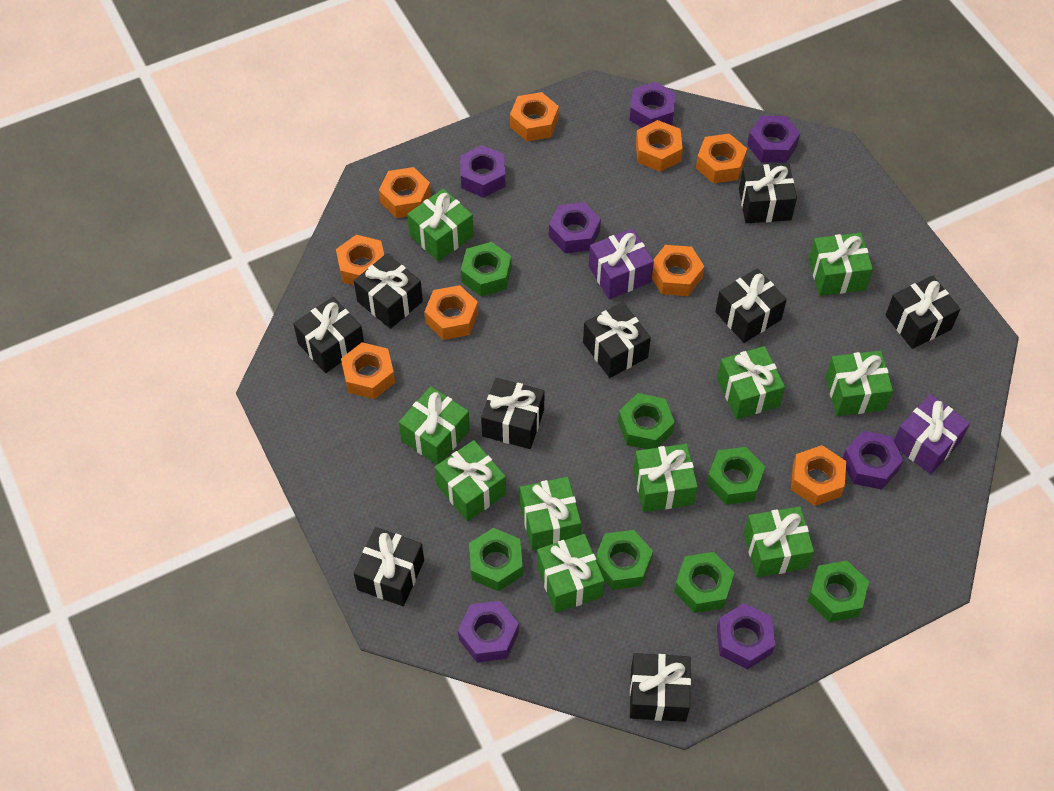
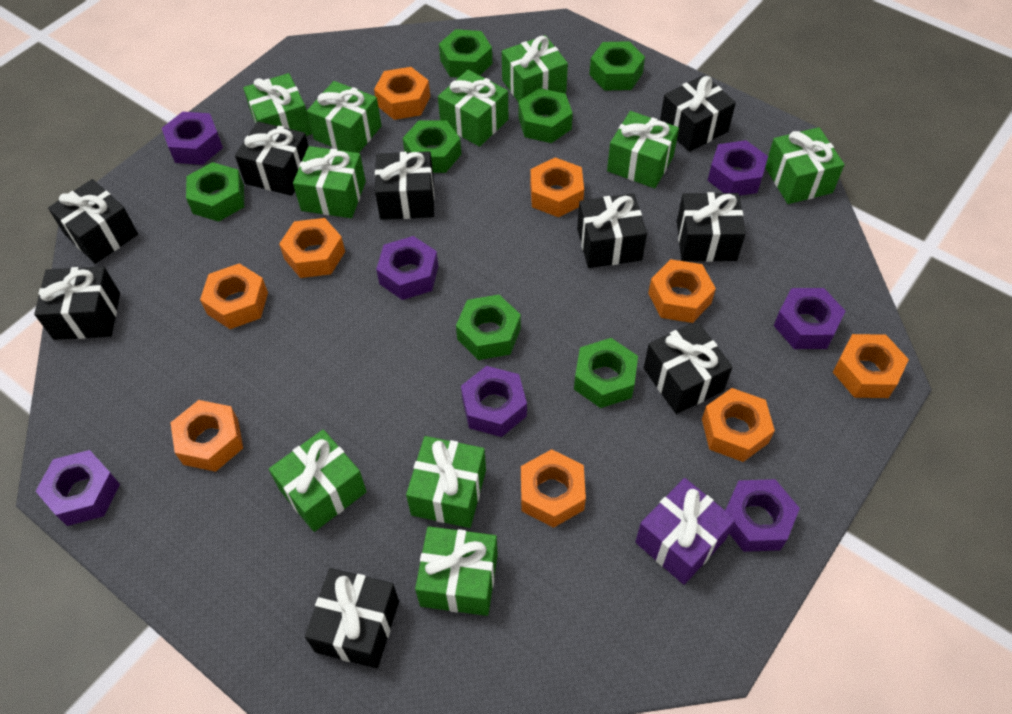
purple gift: [589,228,654,299] [894,394,970,474] = 2 -> [635,478,736,585] = 1

